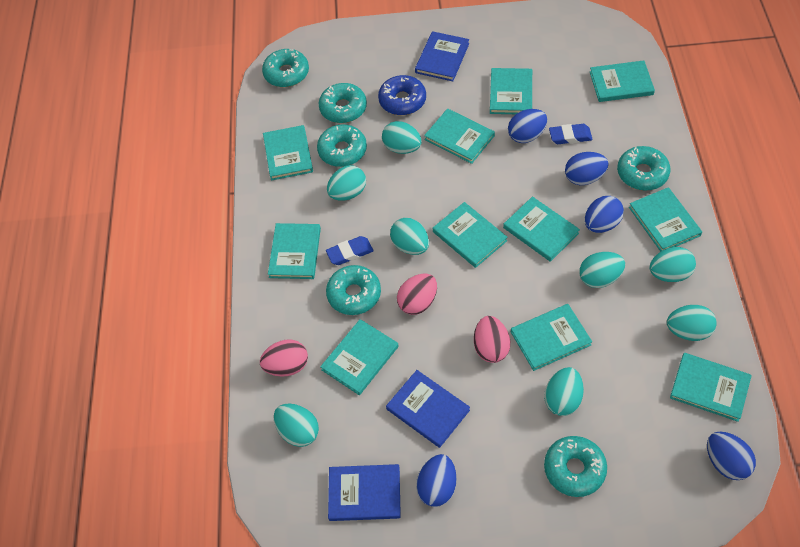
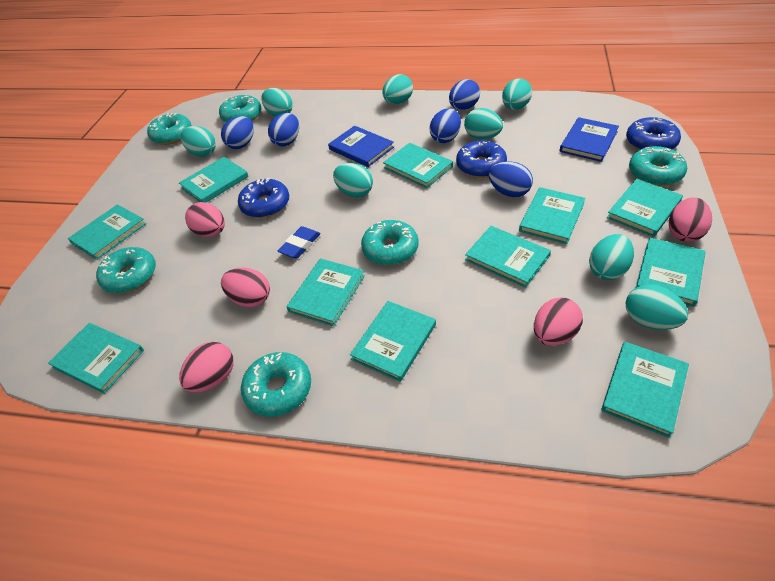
blue book: [328,464,401,521] [386,370,470,448] [415,31,469,81] = 3 -> [328,126,394,167] [559,117,619,162] = 2
blue donut: [378,75,426,115] = 1 -> [238,178,289,218] [456,141,507,178] [626,117,681,150] = 3
blue eraser: [326,236,373,265] [549,124,593,144] = 2 -> [278,226,321,259] = 1
pink egg: [260,340,308,377] [397,274,437,315] [474,316,510,363] = 3 -> [179,342,234,392] [185,202,225,237] [221,268,270,308] [534,297,583,346] [669,197,712,242] = 5

